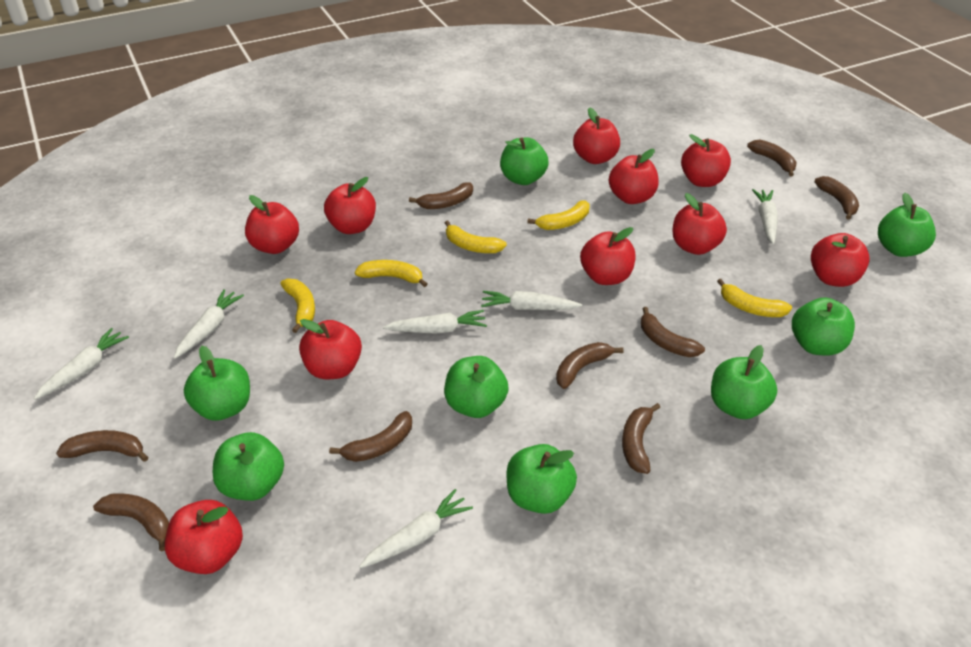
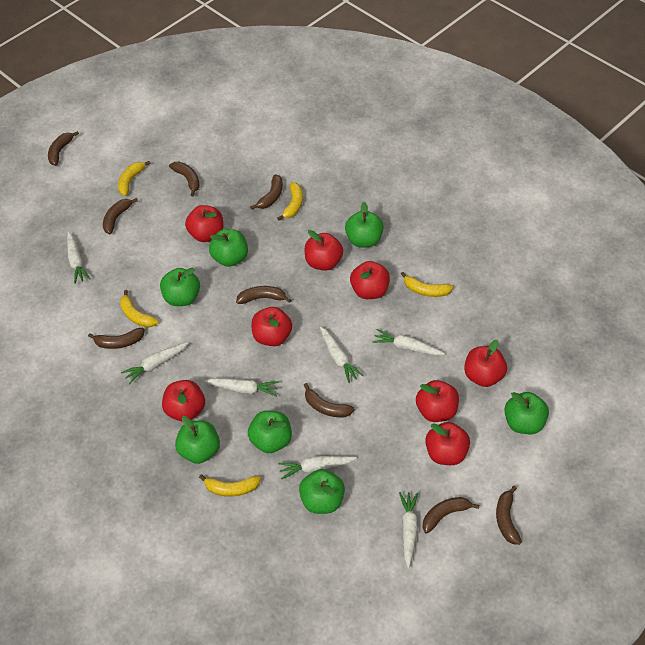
green apple: [184,346,250,421] [213,432,284,501] [444,356,509,418] [500,138,549,185] [507,444,577,514] [711,345,777,419] [792,298,855,356] [878,193,936,257] = 8 -> [160,268,200,306] [175,416,220,464] [209,229,248,267] [248,410,292,453] [299,469,345,514] [345,202,384,247] [504,392,549,434] = 7
red apple: [165,500,243,574] [245,195,299,254] [299,319,362,379] [324,177,376,234] [573,107,620,164] [580,227,636,285] [609,149,659,204] [672,193,727,255] [681,134,731,187] [811,233,870,287] = 10 -> [162,380,205,422] [185,205,223,242] [251,307,292,346] [304,230,343,271] [350,261,390,299] [416,380,459,422] [425,422,470,465] [464,340,507,387] = 8
white carrot: [34,328,129,400] [174,289,244,359] [359,489,473,568] [383,310,487,334] [481,291,582,310] [752,189,778,244] = 6 -> [67,232,91,284] [121,342,189,384] [205,378,279,397] [278,456,357,479] [320,326,364,383] [372,329,445,356] [399,492,418,568] = 7

